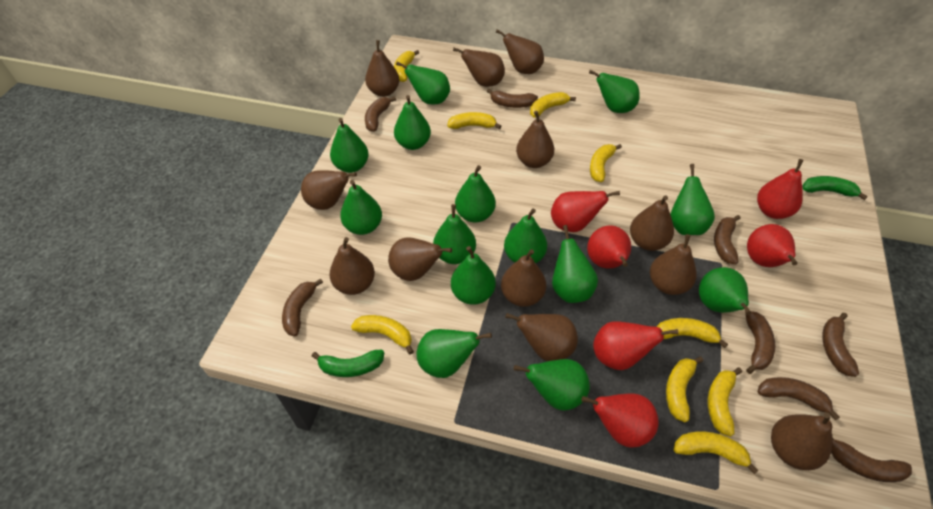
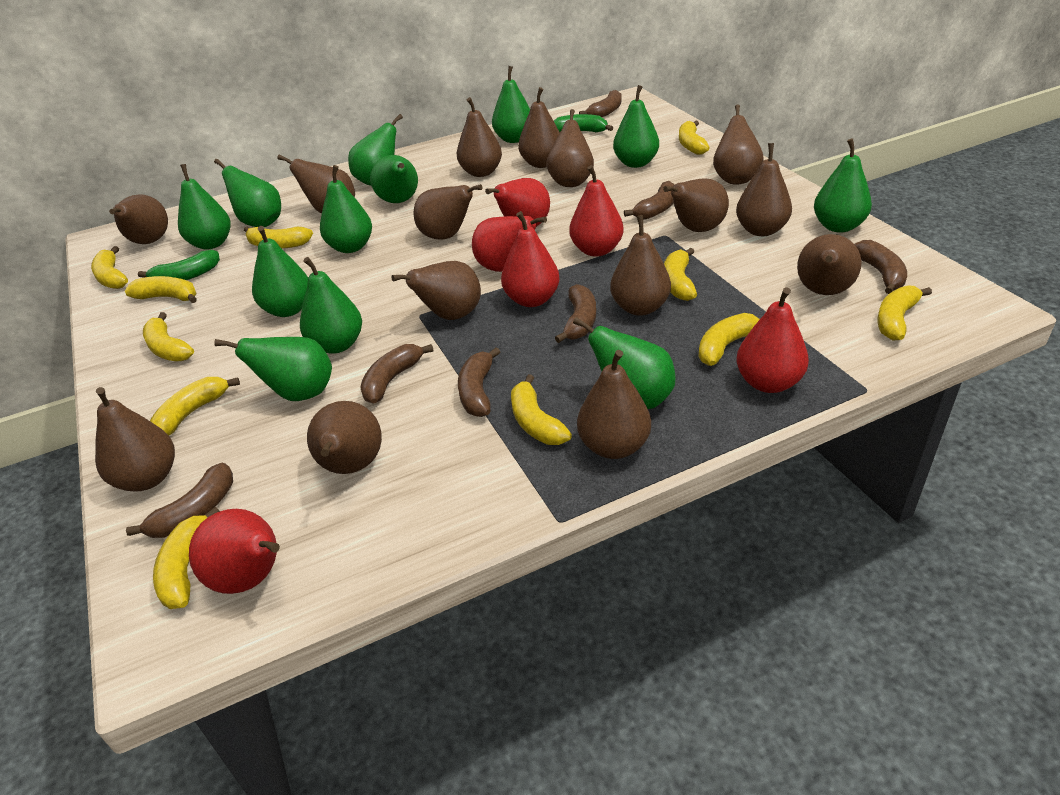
brown banana: [282,279,323,336] [365,96,396,132] [487,89,538,108] [714,215,741,264] [746,311,775,374] [758,377,840,420] [822,313,859,377] [831,437,912,482] = 8 -> [126,463,233,538] [360,344,434,404] [458,347,500,417] [555,284,596,343] [579,90,621,117] [624,181,675,220] [855,240,907,294] = 7
brown pear: [301,170,357,210] [330,237,375,295] [365,40,399,97] [388,237,452,281] [453,48,505,87] [496,29,544,74] [501,249,546,307] [505,313,578,361] [516,111,554,168] [630,195,674,251] [650,234,697,295] [771,413,832,470] = 12 -> [95,387,175,492] [109,194,168,244] [277,155,355,213] [307,401,382,474] [391,261,481,320] [414,184,482,240] [457,97,502,177] [518,87,560,168] [547,109,594,187] [577,350,651,459] [610,215,671,316] [663,178,729,232] [713,104,763,185] [736,143,792,236] [797,234,861,295] = 15
green pear: [330,118,369,173] [340,180,382,235] [394,95,431,150] [396,62,450,105] [416,329,492,378] [433,204,476,264] [451,246,496,305] [455,165,496,223] [504,208,547,263] [514,359,590,410] [552,225,598,303] [589,70,640,113] [670,164,715,235] [699,267,751,315] = 14 -> [178,164,231,250] [214,159,281,227] [214,337,332,401] [252,226,308,317] [300,257,362,354] [320,165,372,253] [348,114,403,186] [370,155,418,203] [492,66,530,143] [573,317,676,409] [613,85,659,168] [814,138,872,233] = 12
yellow banana: [351,315,414,355] [394,50,419,82] [447,112,502,129] [530,92,576,118] [590,144,622,182] [657,318,728,348] [666,357,703,422] [674,431,759,474] [708,368,742,437] = 9 -> [91,246,128,289] [125,276,197,303] [143,312,194,361] [150,377,240,435] [153,507,220,609] [244,226,313,249] [511,374,572,445] [664,248,697,301] [679,121,709,155] [698,313,760,366] [877,285,932,341] = 11

